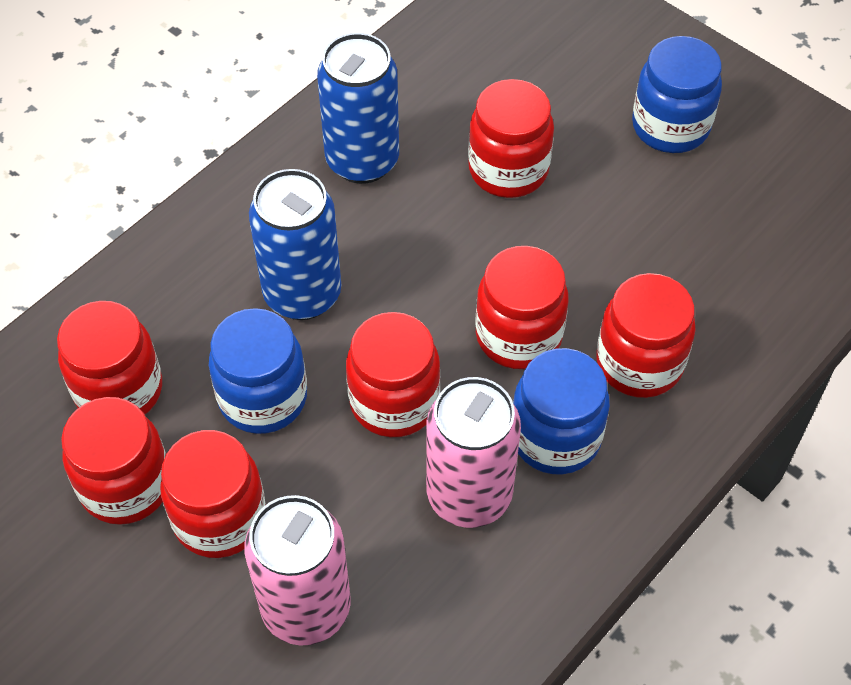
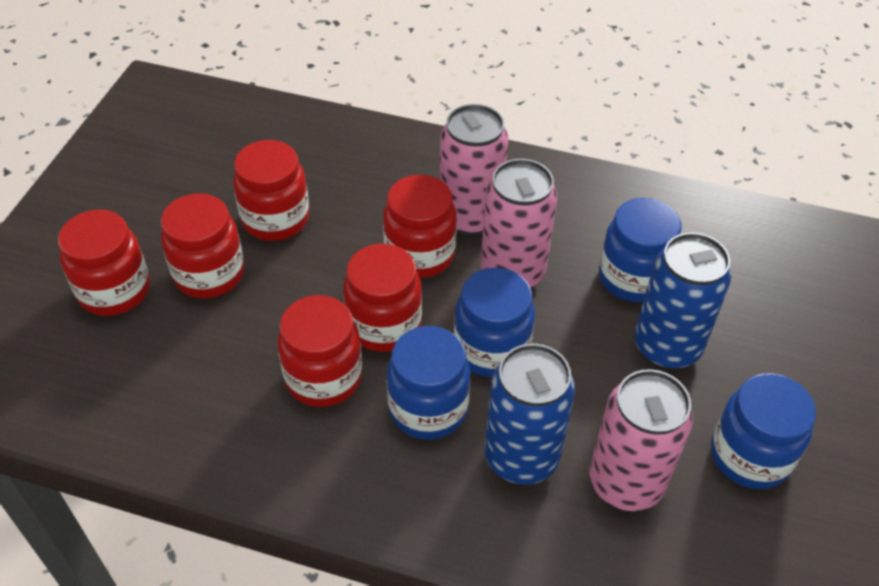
blue jar: [209,308,307,434] [513,348,610,474] [632,36,722,153] = 3 -> [387,326,471,440] [454,268,535,377] [599,198,682,302] [711,373,816,489] = 4
pink can: [244,495,351,646] [426,377,521,528] = 2 -> [439,104,509,236] [481,159,557,288] [589,369,693,511] = 3
red jar: [57,301,162,414] [61,397,166,525] [160,430,266,558] [346,312,440,437] [468,79,554,198] [475,246,568,369] [596,273,696,398] = 7 -> [58,210,150,316] [161,193,245,298] [233,140,309,241] [278,295,362,407] [343,244,422,352] [383,175,457,278] = 6

